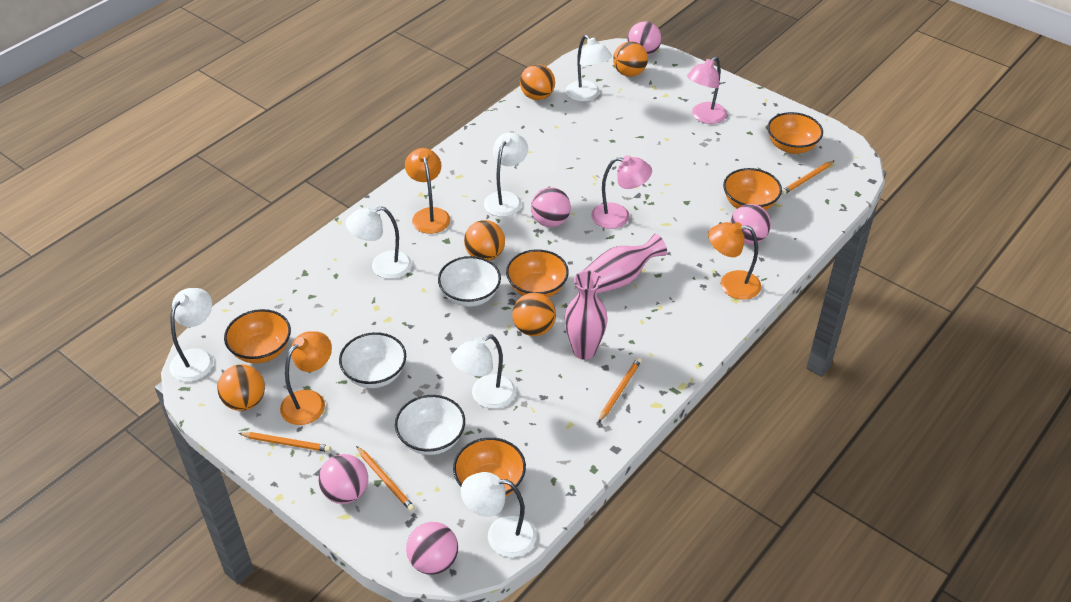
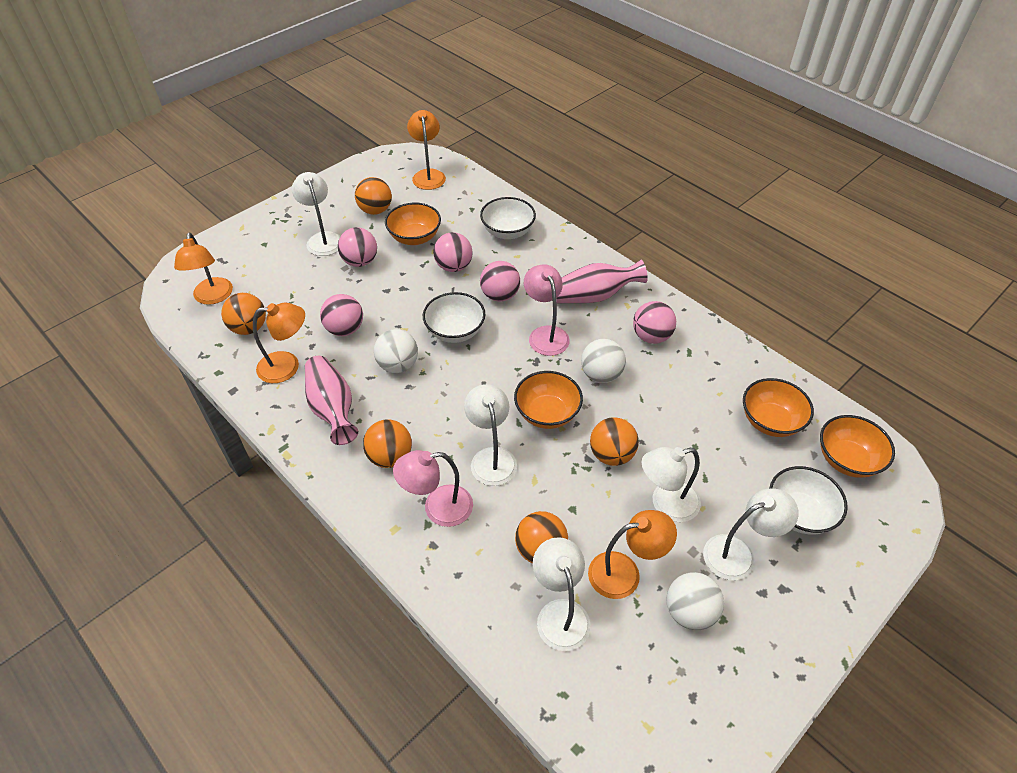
orange bowl: [224,309,291,364] [453,437,526,497] [506,249,569,298] [723,168,782,210] [767,112,823,154] = 5 -> [385,203,441,245] [514,371,583,429] [743,378,814,437] [820,415,895,478] = 4
orange lamp: [280,331,332,425] [405,148,450,234] [708,222,761,300] = 3 -> [174,233,233,305] [253,303,305,383] [407,110,446,190] [588,510,677,599] = 4
orange pencil: [238,432,331,452] [356,446,415,512] [598,357,642,423] [781,160,835,195] = 4 -> none = 0
white ball: none = 0 -> [374,329,418,373] [581,339,626,383] [666,572,724,630] = 3
white lamp: [170,288,213,382] [345,206,412,279] [451,335,516,409] [461,472,536,557] [484,133,528,217] [566,35,612,102] = 6 -> [292,172,340,256] [464,384,517,486] [533,537,591,651] [642,447,701,522] [703,488,799,580] = 5

